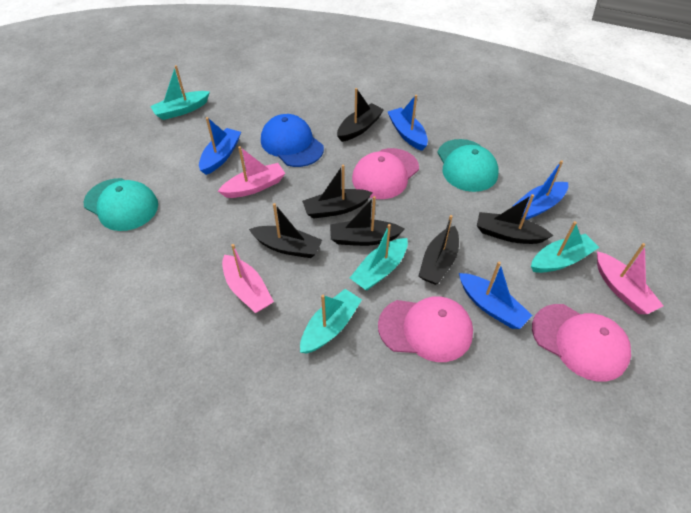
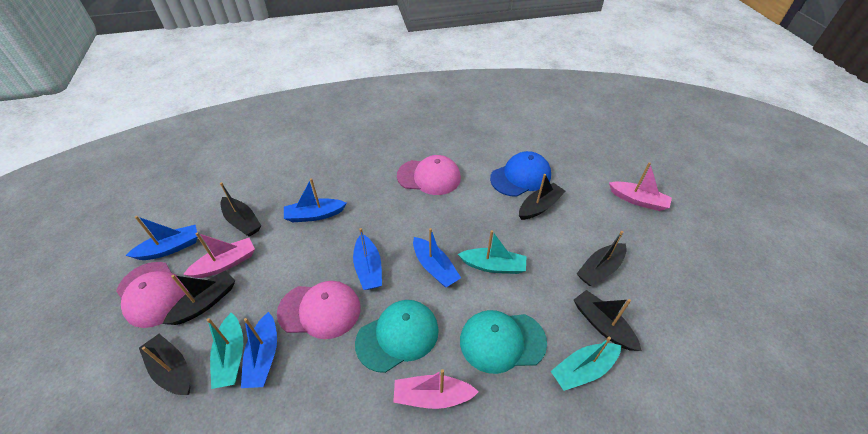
blue boat: [199,117,241,175] [388,95,428,151] [459,262,533,329] [513,160,568,220] = 4 -> [126,216,198,260] [241,312,277,388] [284,178,346,222] [353,228,382,290] [413,228,461,287] = 5
turquoise boat: [150,65,210,120] [300,289,362,354] [350,224,408,290] [531,221,599,273] = 4 -> [207,313,243,389] [458,230,526,274] [551,337,621,391] = 3

